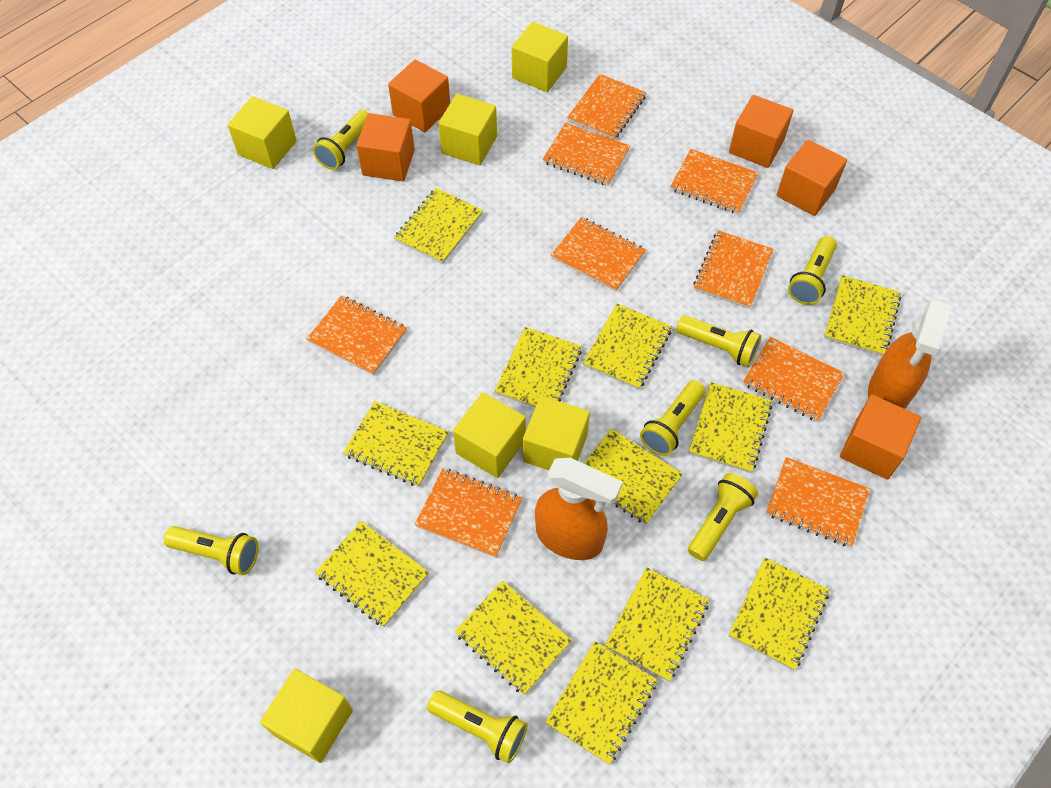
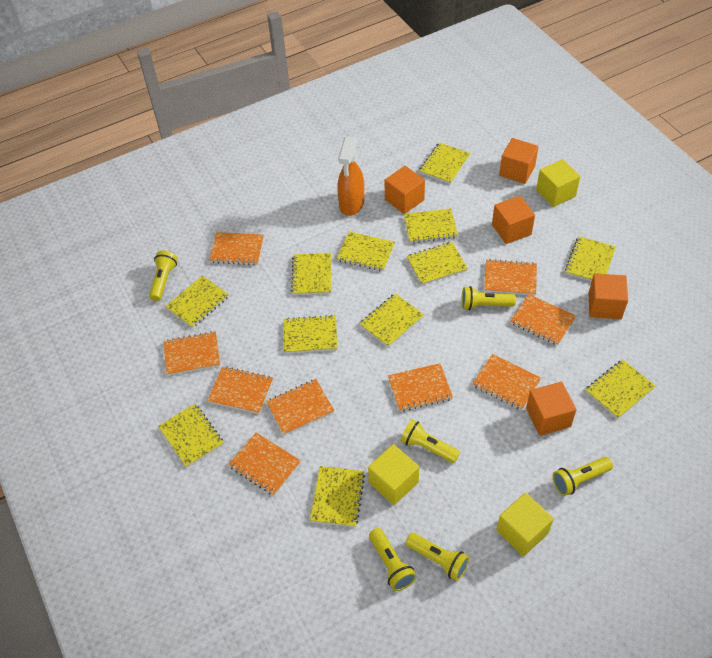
orange spray bottle: [535,458,623,560] [868,297,952,409] = 2 -> [338,137,364,216] = 1
yellow cube: [227,96,297,169] [260,669,353,763] [438,94,497,165] [453,392,526,478] [512,22,568,92] [523,396,590,470] = 6 -> [368,444,419,505] [497,493,554,556] [536,159,581,207] = 3
yellow flashlight: [164,526,259,575] [313,110,369,170] [427,690,528,763] [640,380,706,456] [676,315,761,367] [688,473,758,561] [788,236,837,305] = 7 -> [149,251,178,301] [369,528,417,591] [400,419,460,463] [406,533,470,581] [461,286,516,310] [552,457,613,496] = 6

